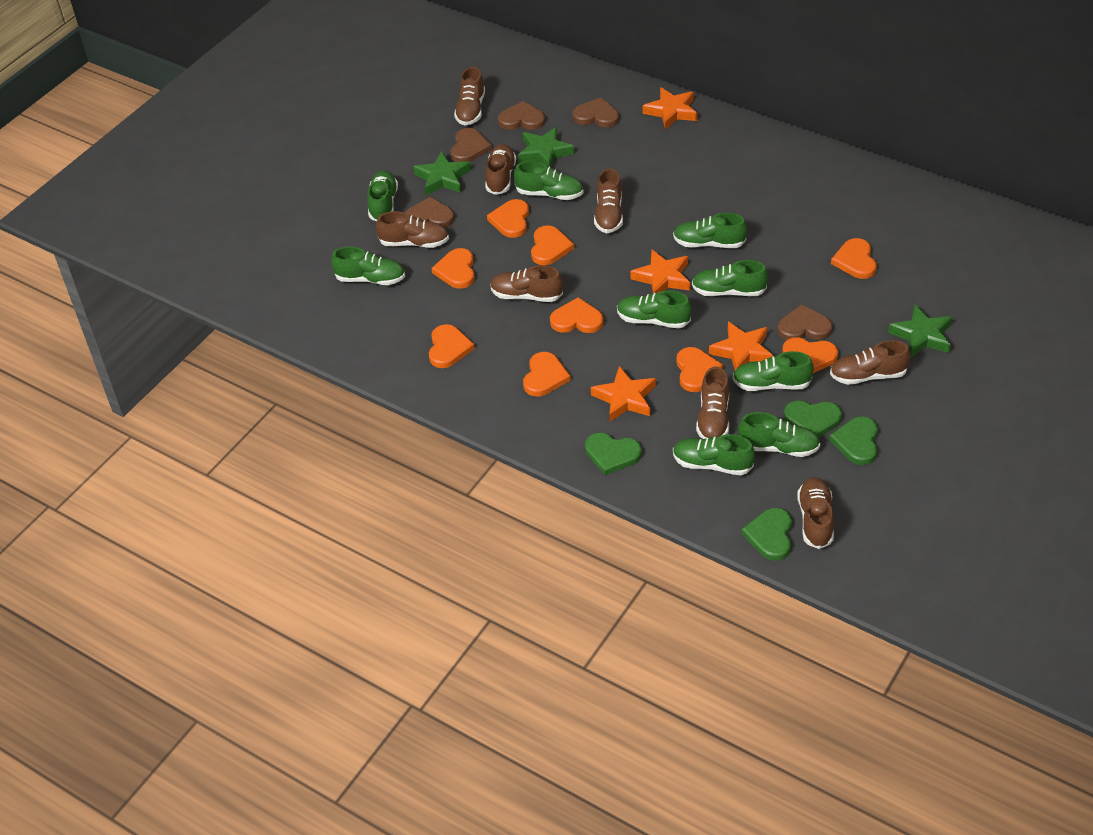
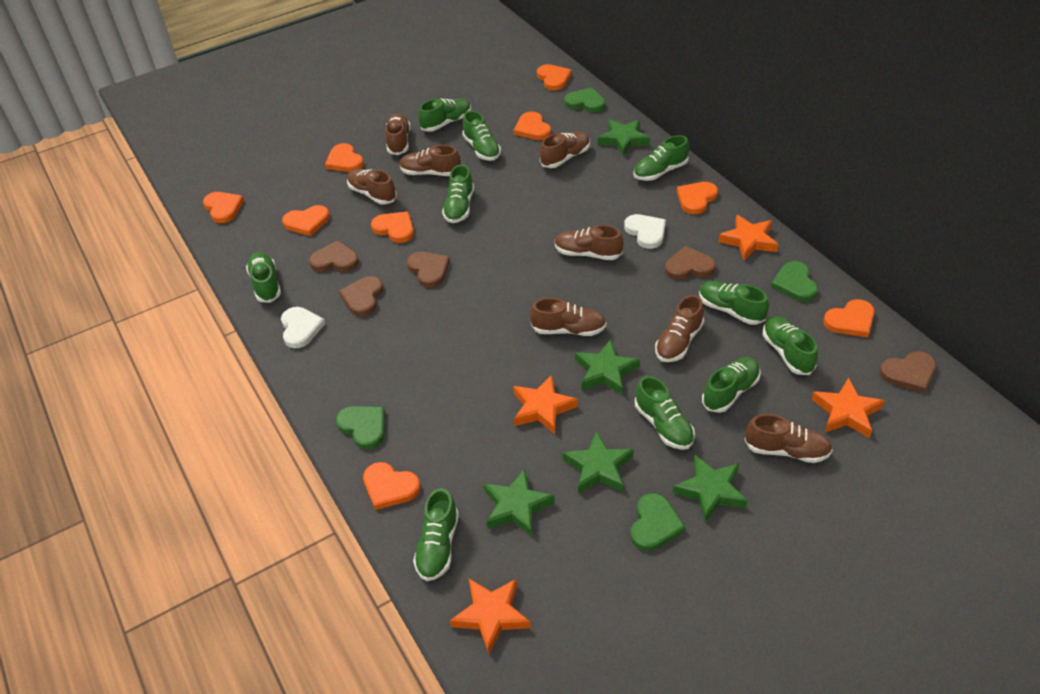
green shoe: [331,246,405,285] [367,170,398,221] [514,161,584,200] [617,290,692,328] [673,213,747,248] [673,434,755,475] [692,260,768,296] [732,351,814,391] [738,412,820,457] = 9 -> [246,252,281,302] [413,488,459,581] [418,98,471,132] [442,164,474,223] [462,111,501,161] [633,135,689,181] [635,376,695,450] [699,281,769,325] [702,357,761,413] [763,316,818,375] = 10
green star: [413,151,471,195] [518,127,574,168] [888,305,952,358] = 3 -> [484,468,555,537] [563,431,634,494] [575,339,640,395] [598,119,650,156] [673,455,748,522] = 5
white heart: none = 0 -> [281,307,326,348] [624,214,666,249] = 2

